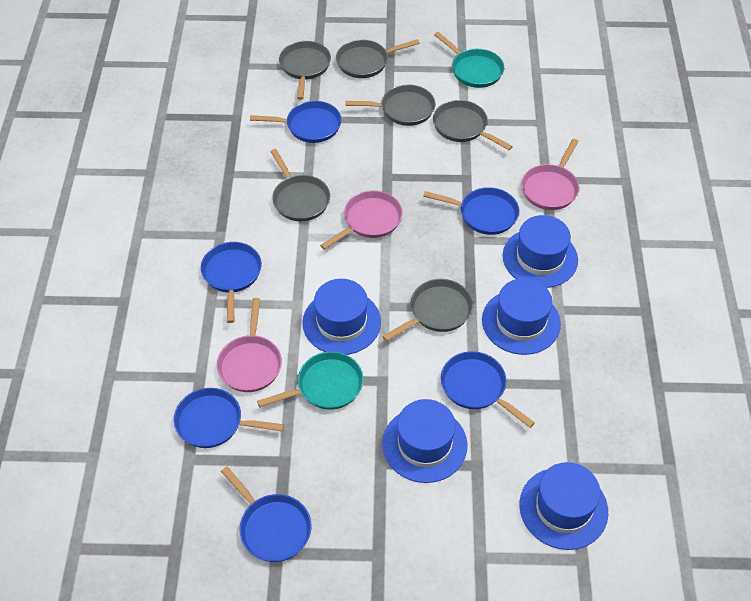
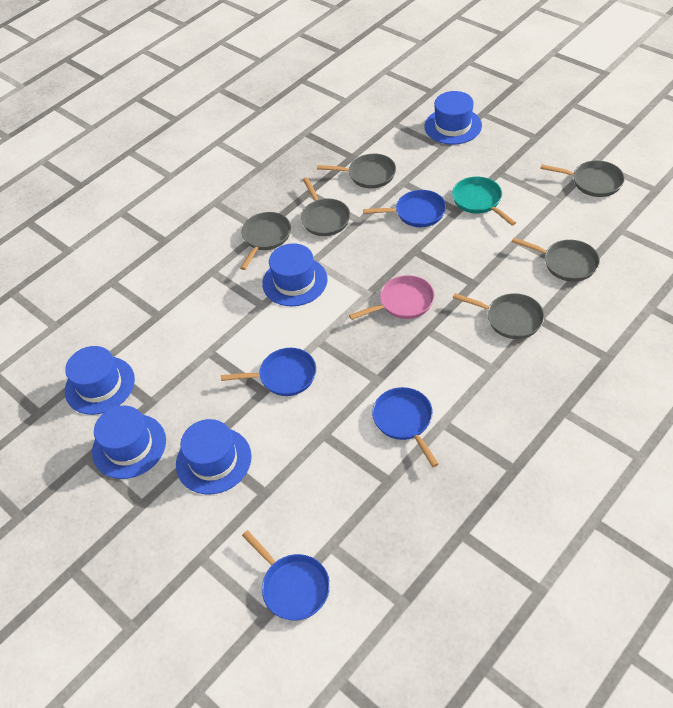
blue pan: [174,388,284,448] [201,242,262,323] [221,466,312,562] [250,101,341,143] [423,187,519,235] [441,351,535,428] = 6 -> [221,348,316,396] [242,530,330,620] [363,190,446,227] [372,387,439,467] = 4
pink pan: [217,298,282,392] [320,190,402,250] [521,139,579,210] = 3 -> [349,275,435,320] = 1
turquoise pan: [257,352,363,410] [434,32,504,88] = 2 -> [452,176,516,226] = 1

